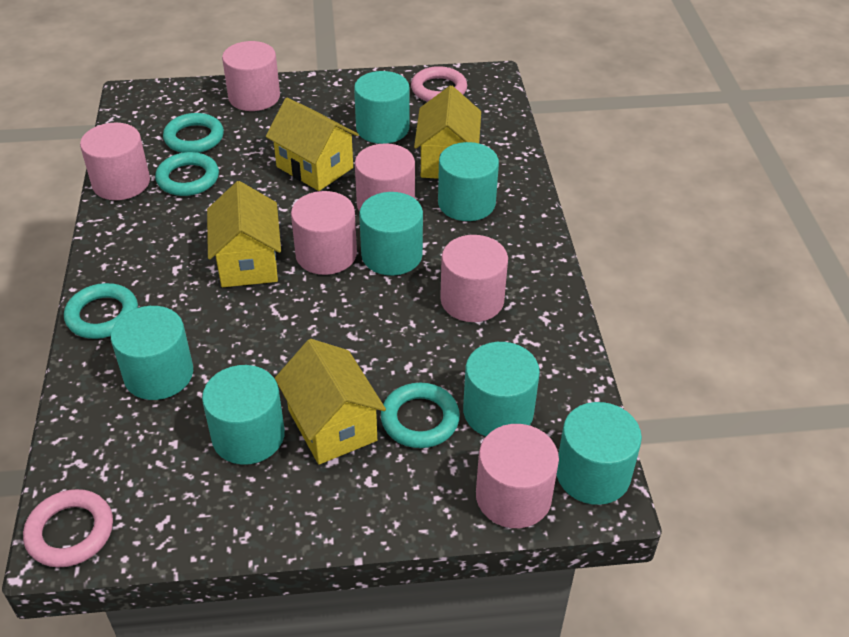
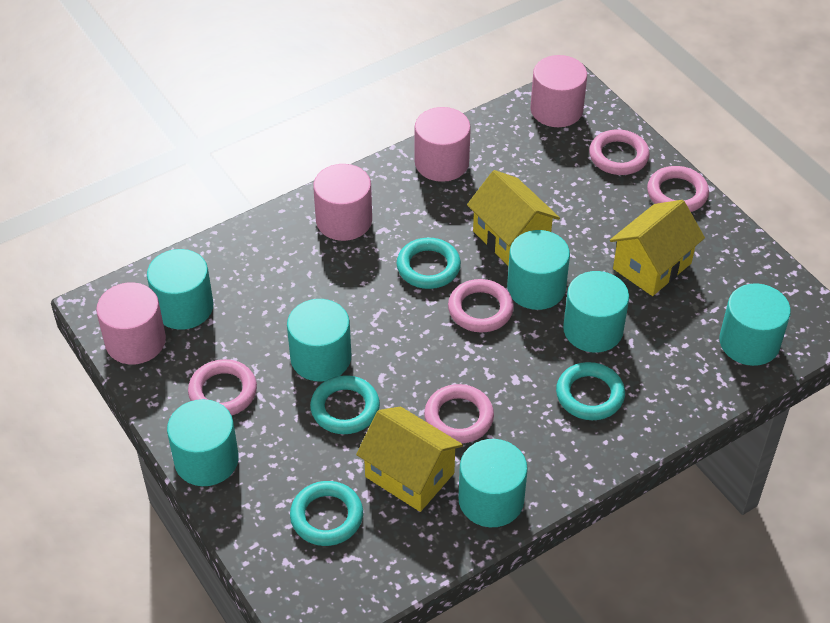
pink cylinder: [80,123,150,200] [222,41,280,111] [291,191,357,275] [355,143,415,212] [440,235,508,322] [476,424,559,528] = 6 -> [96,282,166,364] [313,164,372,241] [415,107,471,182] [530,55,587,127] = 4
pink ring: [23,489,113,568] [411,66,467,102] = 2 -> [188,359,257,415] [424,384,494,443] [448,279,514,333] [589,129,650,175] [647,166,709,212] = 5
yellow house: [207,181,281,287] [266,98,359,191] [275,339,386,465] [414,85,481,179] = 4 -> [356,406,463,512] [467,170,560,267] [610,200,705,296] = 3

